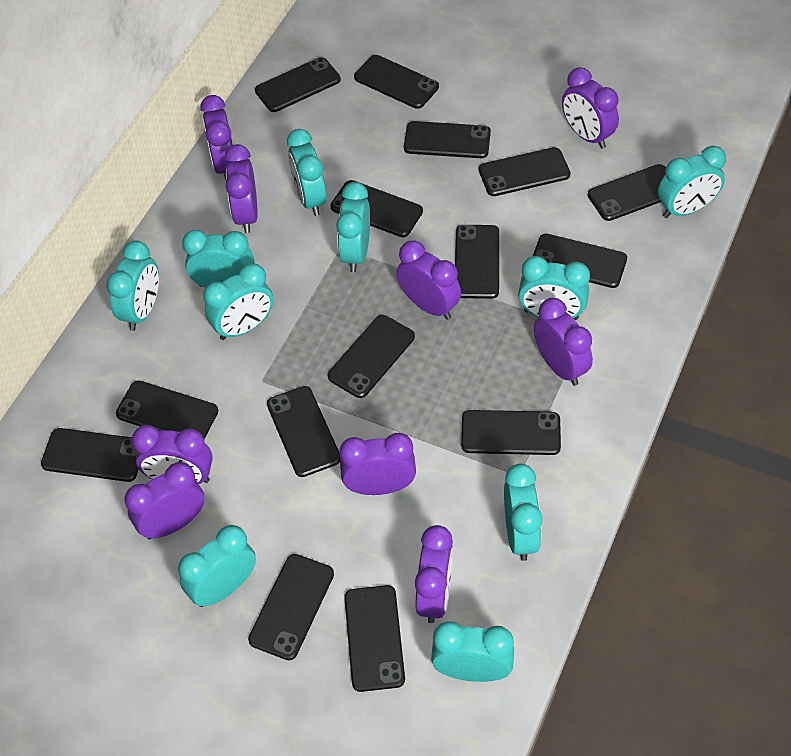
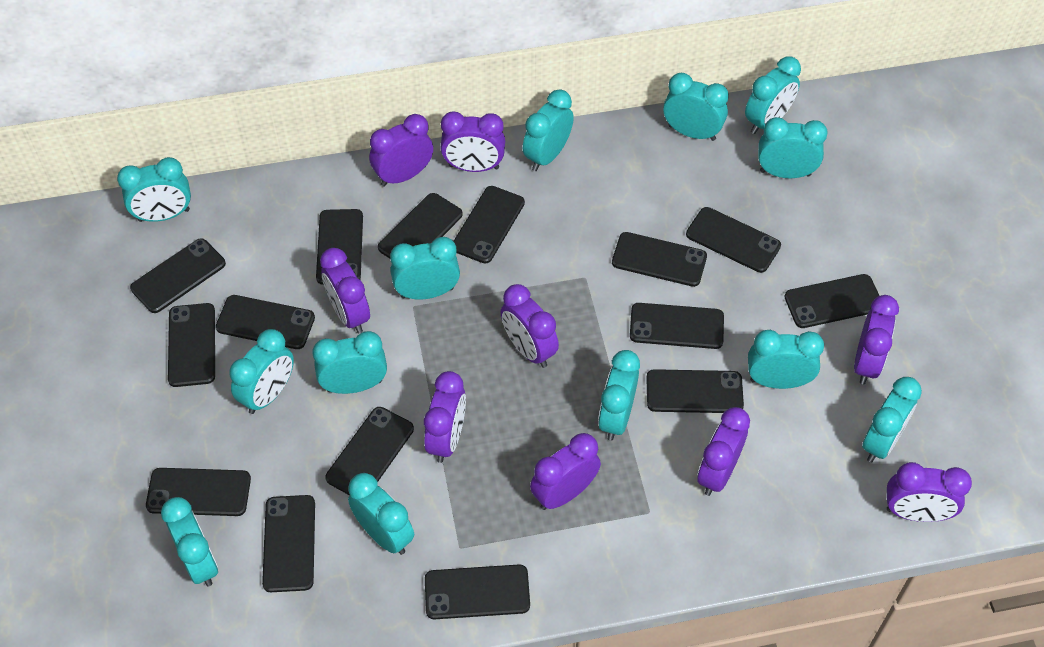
turquoise clock: [107,241,159,331] [178,525,256,607] [182,230,255,288] [203,263,273,340] [287,129,327,216] [336,182,370,272] [431,621,514,682] [504,464,542,561] [518,256,590,320] [658,146,726,218] = 10 -> [117,157,191,222] [161,497,218,586] [229,329,294,414] [313,331,387,394] [348,473,414,555] [390,237,460,299] [523,89,574,171] [598,350,640,441] [663,73,729,141] [745,56,801,134] [748,330,824,389] [758,117,828,178] [862,377,922,462] = 13

